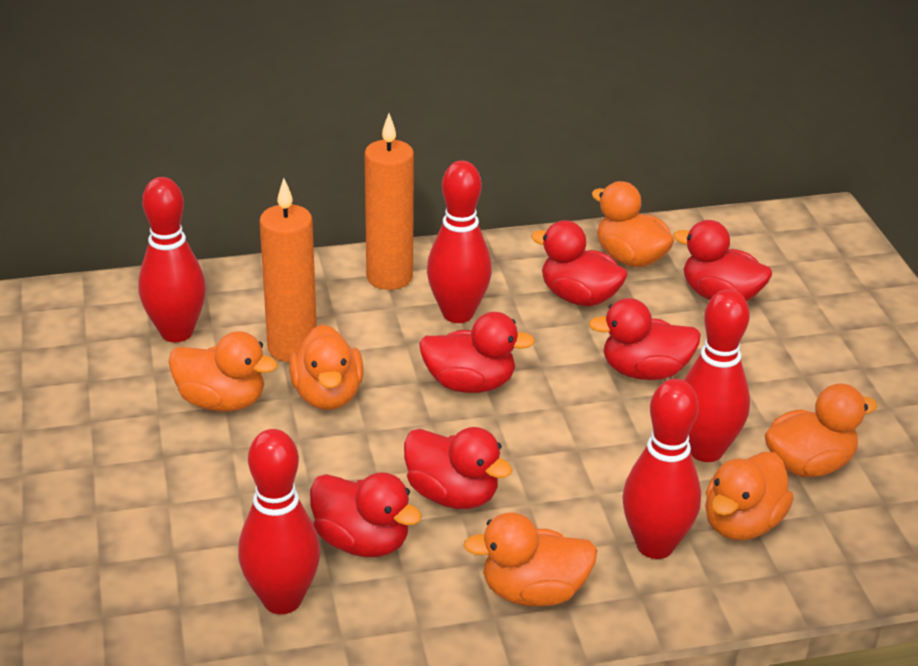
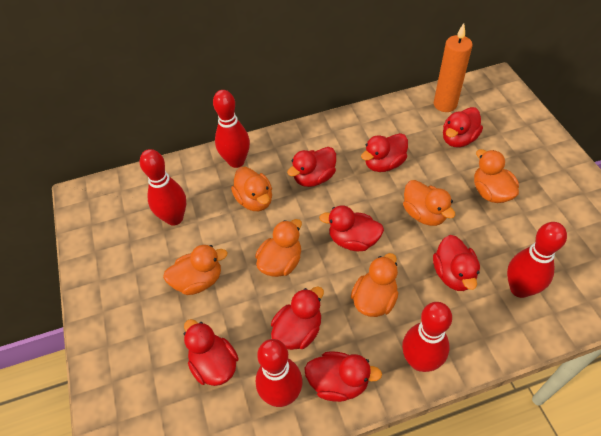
orange candle: [259,178,317,362] [365,114,414,290] = 2 -> [434,23,473,112] = 1
red duck: [310,472,422,557] [404,427,513,509] [419,312,535,393] [531,220,628,306] [588,298,701,380] [673,220,772,301] = 6 -> [184,319,239,386] [271,287,324,350] [287,147,336,187] [304,351,382,402] [319,205,384,251] [361,133,408,172] [433,235,480,291] [443,107,483,147] = 8

